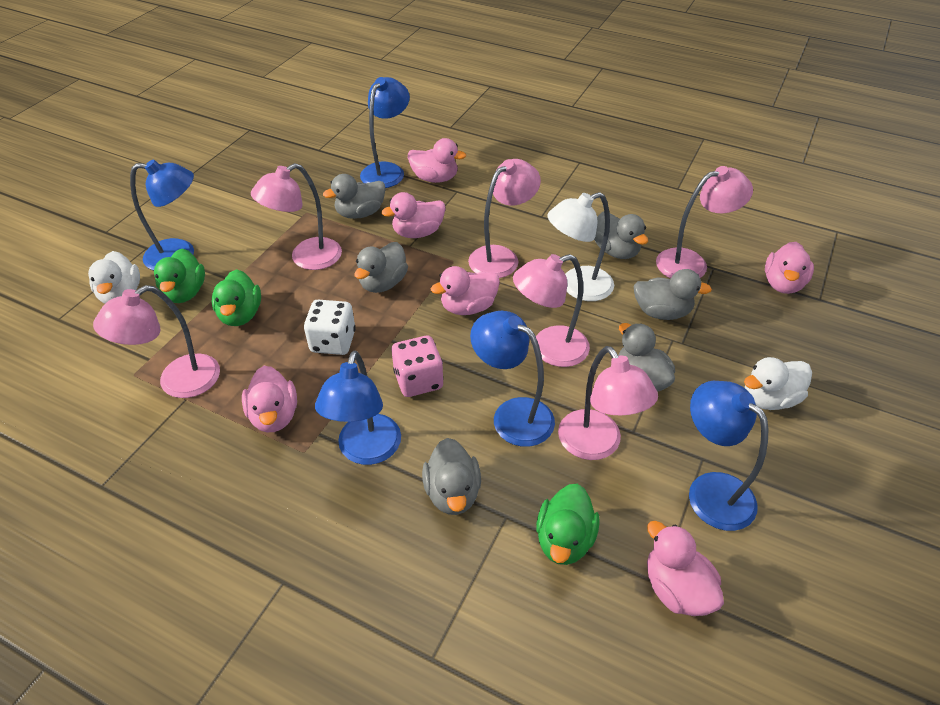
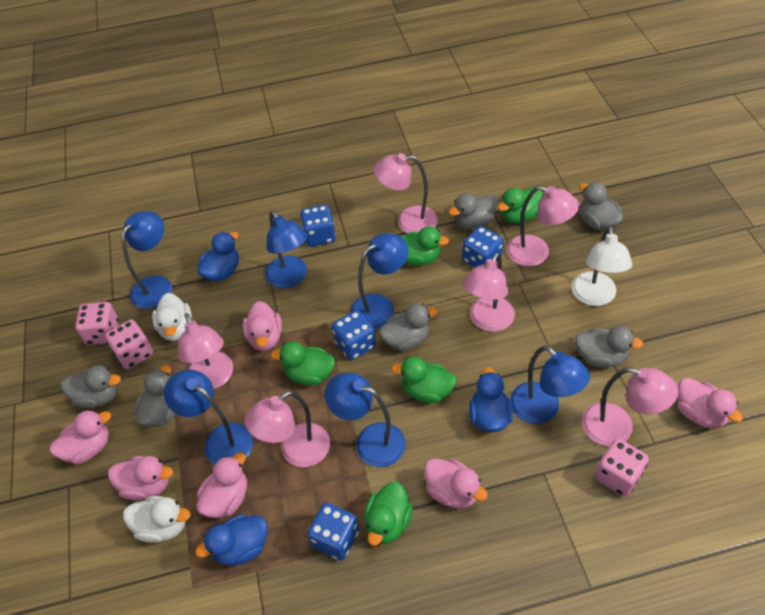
blue dice: none = 0 -> [300,205,336,247] [307,503,359,561] [332,310,376,360] [462,226,503,268] = 4
blue duck: none = 0 -> [195,514,268,566] [197,232,239,281] [469,367,513,432] = 3
blue lamp: [130,160,194,270] [315,350,401,465] [360,77,410,188] [470,311,555,447] [689,381,768,531] = 5 -> [122,211,172,309] [164,369,253,464] [265,211,308,288] [325,373,405,467] [350,233,408,329] [510,345,590,424] = 6
green duck: [154,249,205,303] [212,269,261,326] [536,484,600,565] = 3 -> [271,341,335,386] [364,482,413,546] [391,357,457,403] [401,226,449,265] [497,187,543,223] = 5
pink dice: [392,336,444,397] = 1 -> [75,302,119,345] [105,319,153,369] [595,439,649,497] = 3
white dice: [304,300,356,355] = 1 -> none = 0

